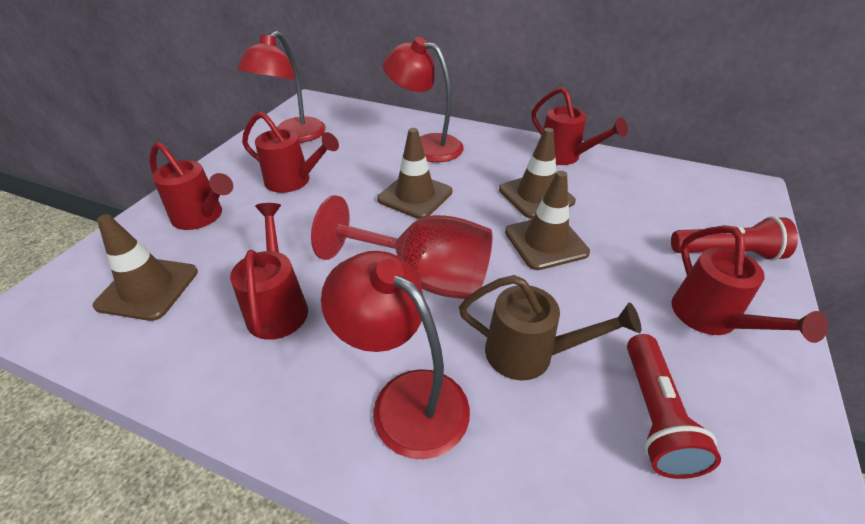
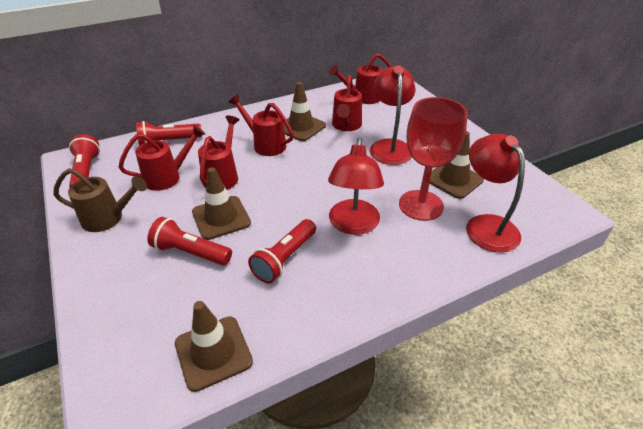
red flashlight: [627,334,721,479] [671,216,798,261] = 2 -> [69,134,100,187] [136,121,202,146] [147,217,232,265] [248,219,316,283] = 4

